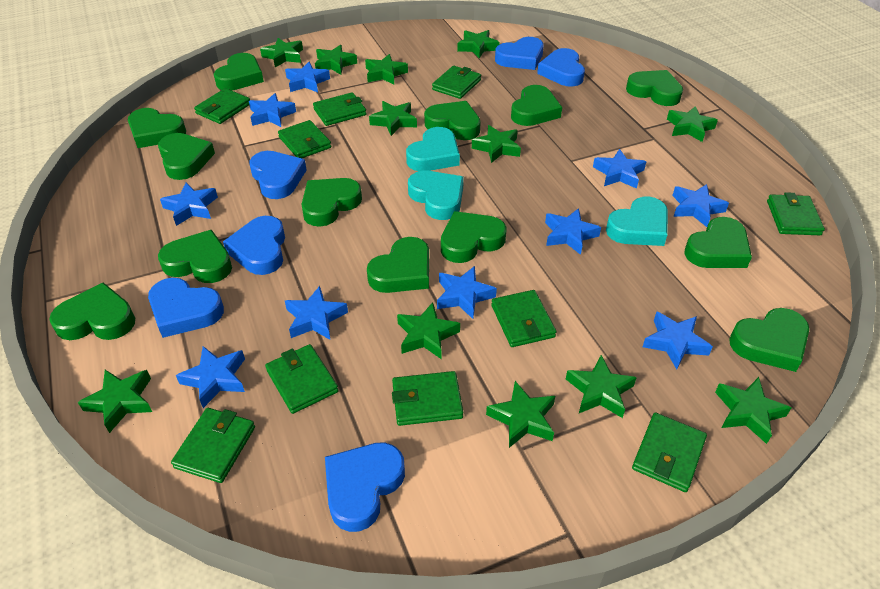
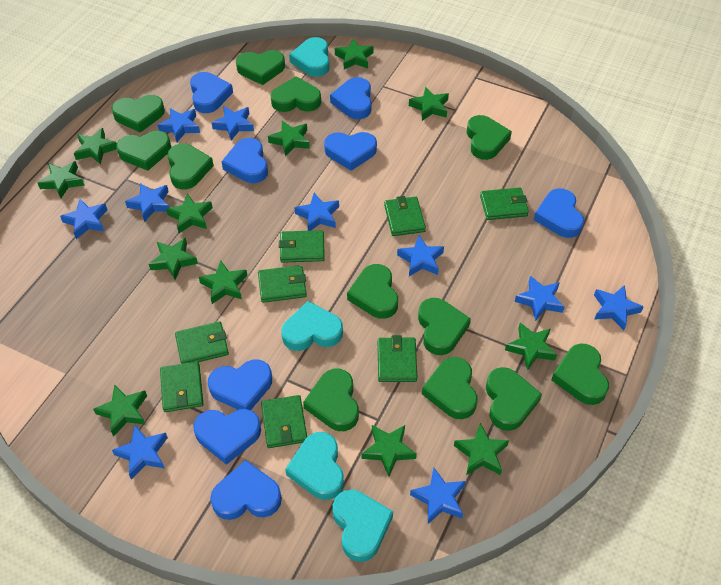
blue heart: [148,278,224,338] [223,216,285,275] [249,151,306,199] [325,442,405,532] [495,37,544,70] [537,48,585,87] = 6 -> [190,72,233,113] [193,409,261,465] [208,359,272,410] [210,460,282,520] [221,138,268,183] [324,132,377,171] [330,77,371,119] [534,188,584,238] = 8
green heart: [49,282,135,340] [128,108,186,148] [158,133,215,180] [158,230,232,283] [214,53,264,91] [301,178,362,227] [367,237,429,293] [424,101,481,140] [441,211,506,263] [511,85,562,126] [626,70,683,106] [685,217,752,268] [729,308,809,372] = 13 -> [111,95,165,133] [116,131,171,171] [167,144,214,189] [236,50,285,85] [271,76,321,112] [303,369,359,431] [347,264,398,319] [418,298,471,355] [422,357,478,419] [467,115,512,160] [486,367,542,431] [551,343,609,405] = 12
green wallet: [171,408,255,483] [194,88,250,124] [265,344,339,414] [278,120,331,158] [313,92,366,126] [392,371,463,426] [432,66,481,99] [491,290,557,347] [632,412,707,492] [767,192,825,235] = 10 -> [160,361,204,412] [175,321,229,364] [258,265,307,303] [261,395,307,448] [279,230,325,263] [378,335,417,382] [384,196,426,236] [480,187,529,220] = 8
turquoise heart: [406,127,460,171] [408,171,464,220] [606,197,668,246] = 3 -> [281,301,343,351] [285,432,344,500] [289,37,330,77] [333,490,393,562] = 4

